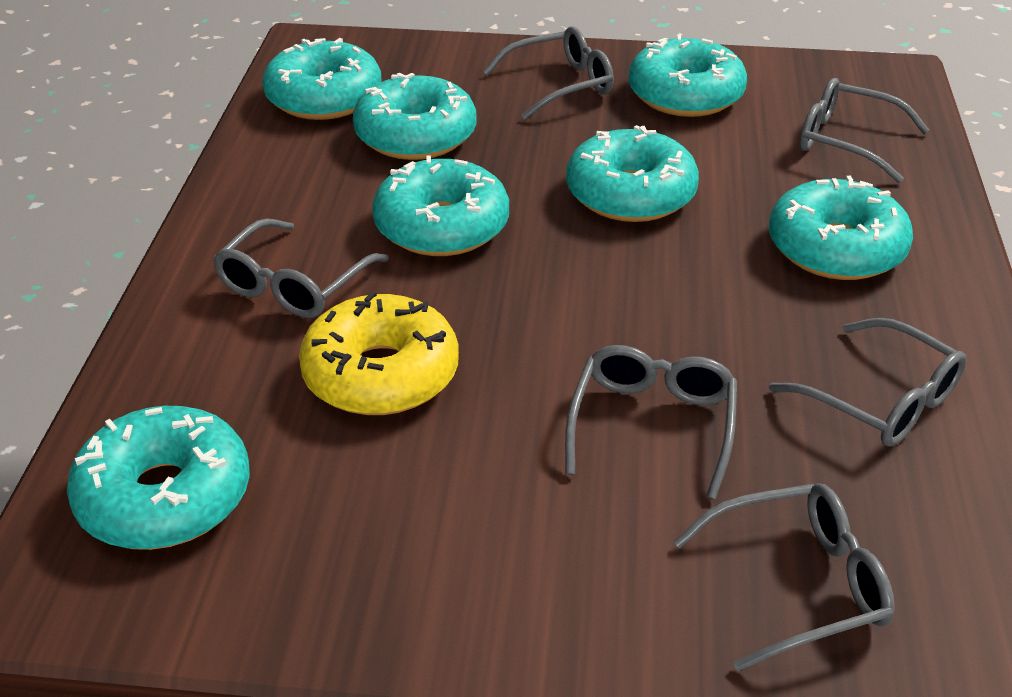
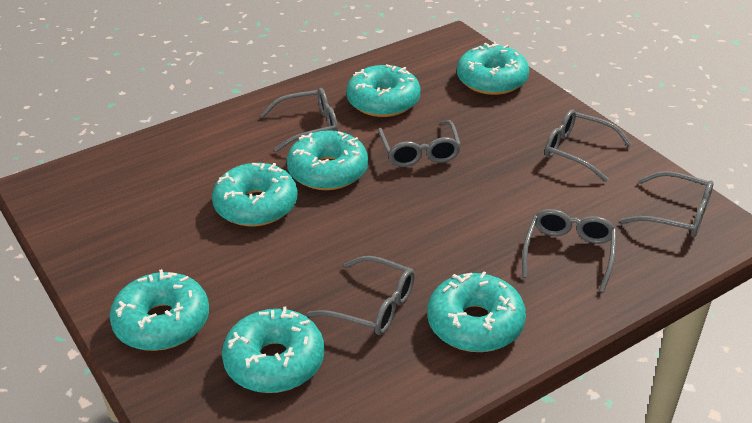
yellow donut: [299,291,459,415] = 1 -> none = 0

